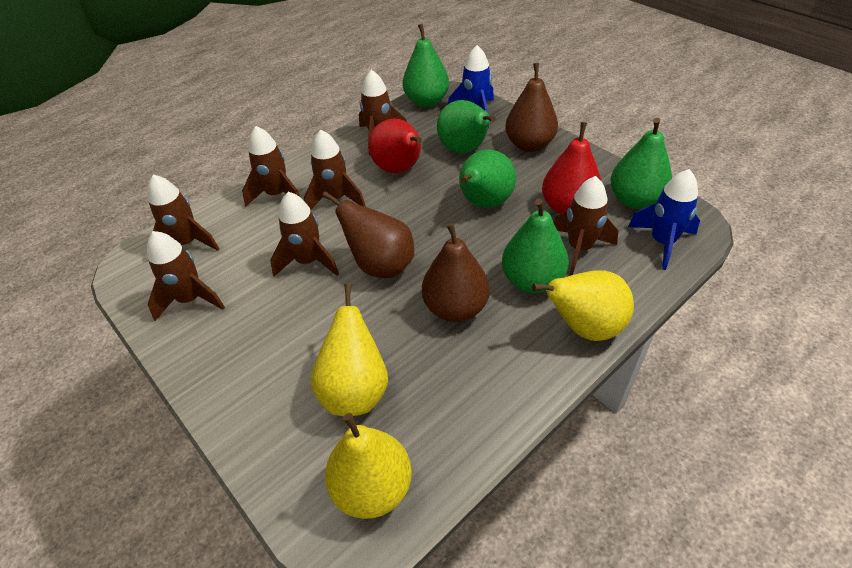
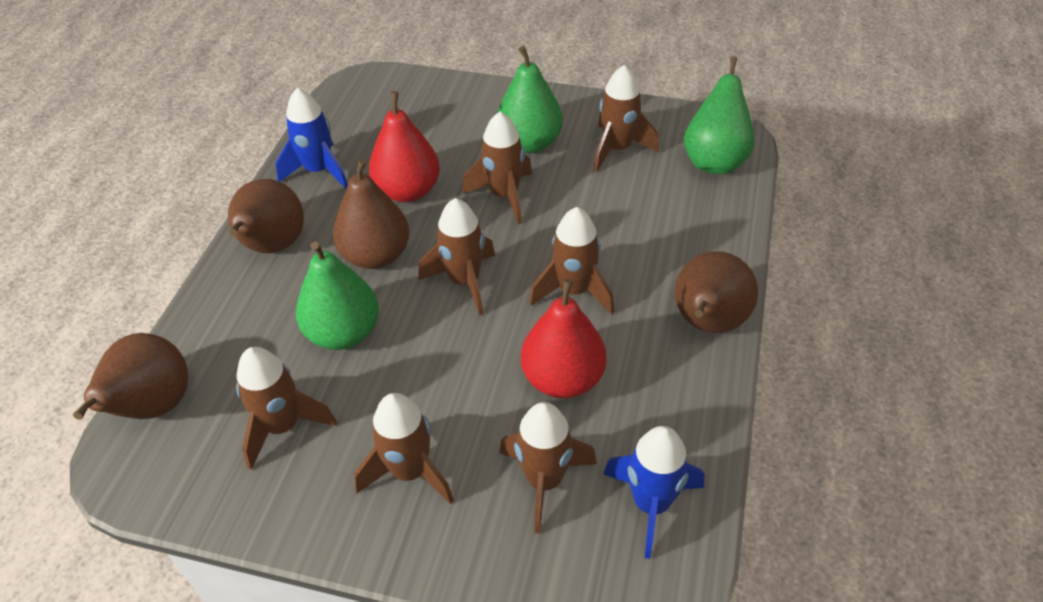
brown pear: [322,191,414,278] [422,223,490,322] [505,63,558,152] = 3 -> [73,333,188,420] [228,179,304,253] [333,158,410,269] [675,251,758,333] = 4
green pear: [403,24,449,107] [437,100,496,153] [459,150,516,208] [502,199,569,293] [610,118,672,209] = 5 -> [296,241,379,350] [497,46,563,153] [684,56,755,174] = 3
yellow pear: [311,283,388,416] [325,413,412,519] [532,270,634,341] = 3 -> none = 0

